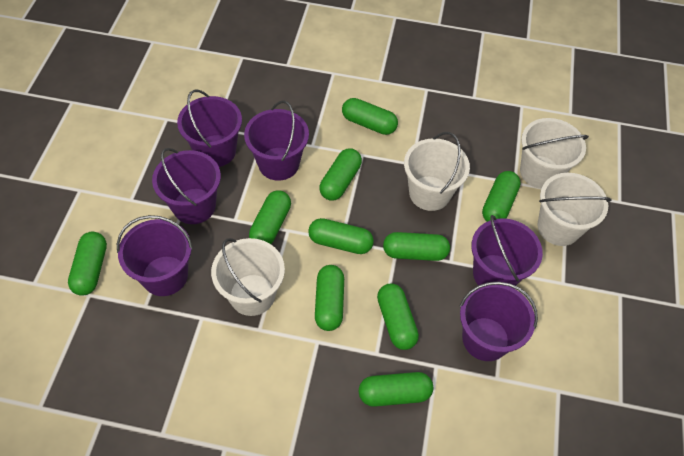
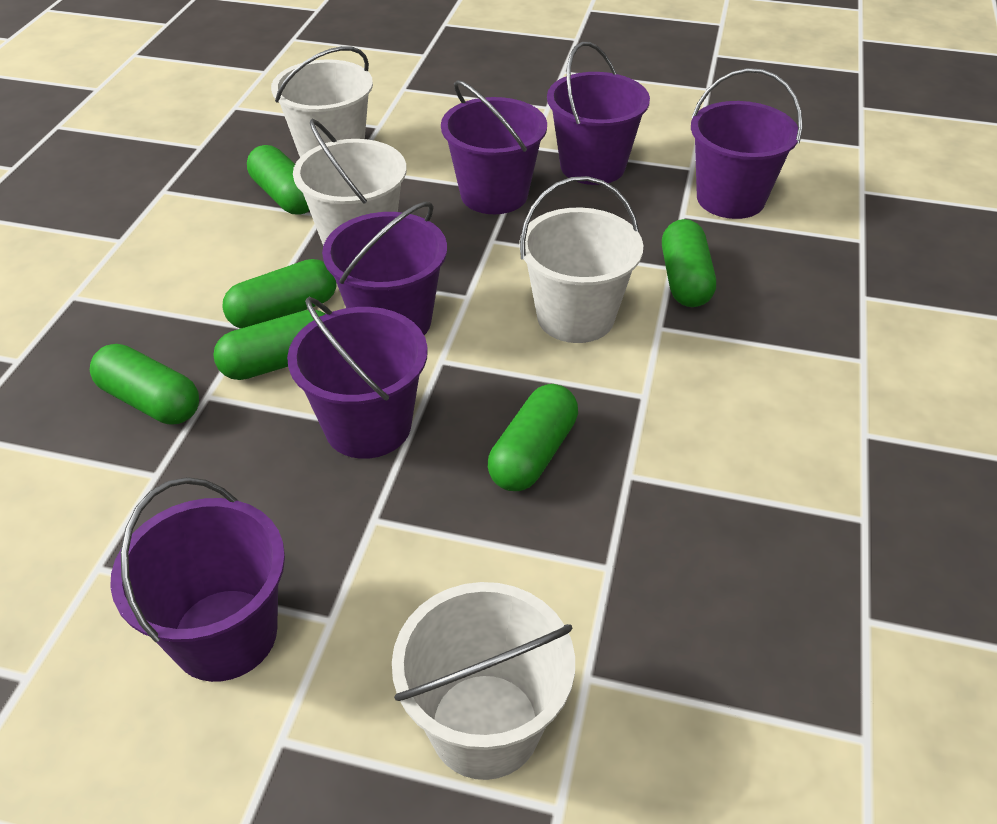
green capsule: [68,232,107,295] [249,190,291,244] [308,218,374,254] [315,265,344,331] [320,148,362,201] [342,98,398,135] [359,372,433,407] [377,283,419,350] [383,232,450,261] [482,171,521,222] = 10 -> [90,344,199,425] [213,310,325,380] [222,259,336,329] [247,145,310,215] [488,384,578,491] [662,219,716,307] = 6

